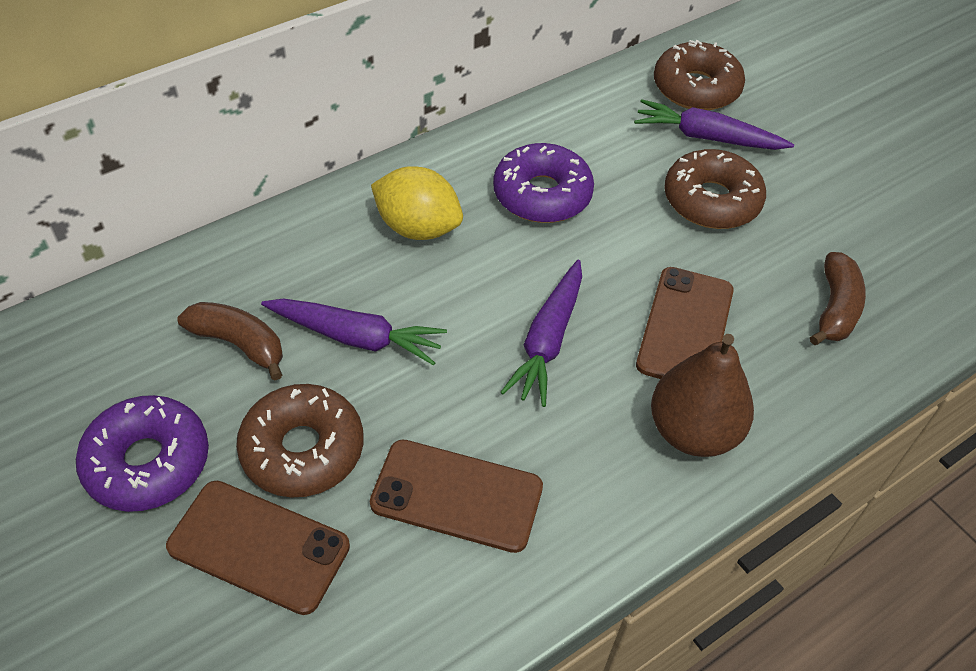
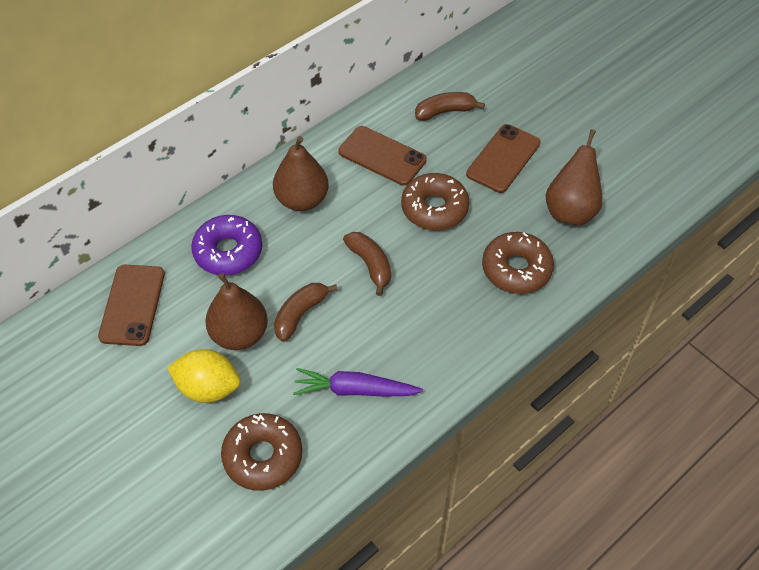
brown banana: [177,302,283,380] [810,252,866,345] = 2 -> [274,283,338,342] [343,232,391,296] [415,92,485,121] = 3
brown pear: [651,334,754,457] = 1 -> [205,273,268,350] [273,136,329,211] [546,129,603,226] = 3
purple carrot: [261,298,447,365] [500,259,582,407] [634,99,794,150] = 3 -> [293,368,423,397] = 1
purple donut: [76,395,209,512] [493,143,594,223] = 2 -> [191,215,262,275] = 1

